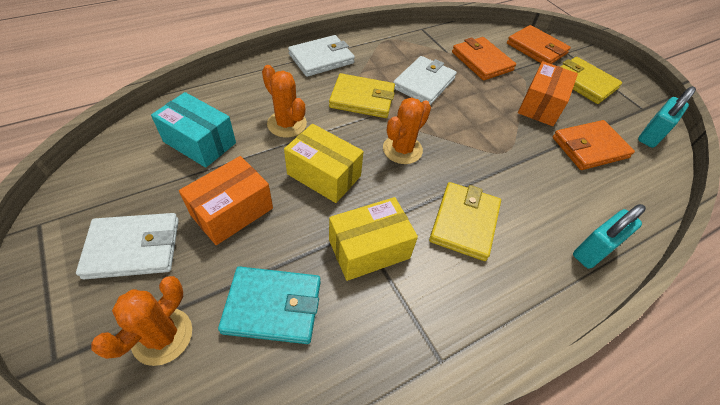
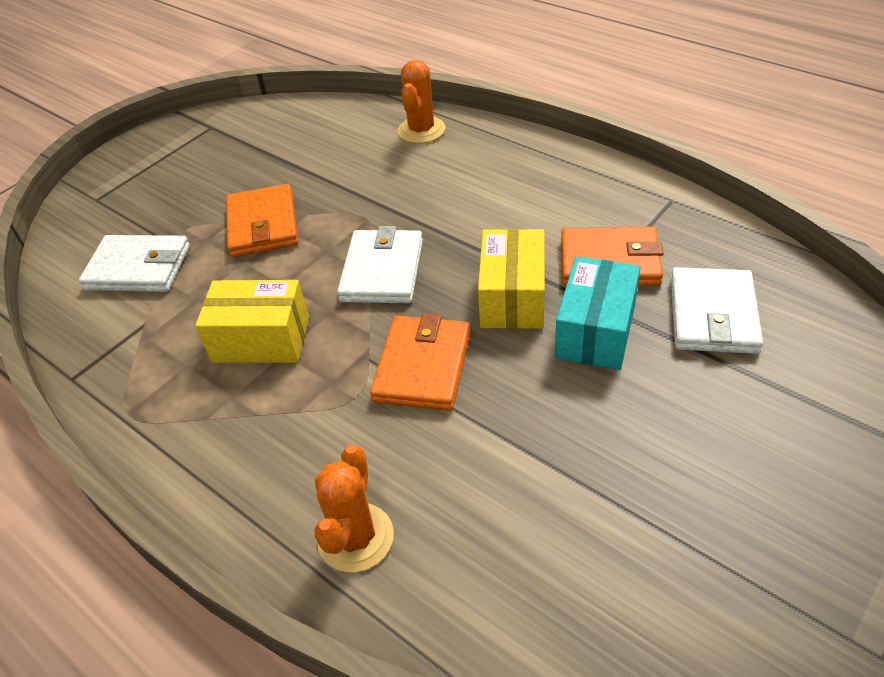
orange box: [179,156,273,245] [518,61,578,126] = 2 -> none = 0
orange cactus: [91,276,192,366] [262,65,307,138] [383,97,431,164] = 3 -> [314,445,394,572] [397,60,445,144] = 2
turquoise padlock: [573,204,646,269] [638,86,696,148] = 2 -> none = 0
turquoise wallet: [218,266,321,344] = 1 -> none = 0
yellow wallet: [329,73,395,118] [429,182,501,261] [561,57,622,104] = 3 -> none = 0

